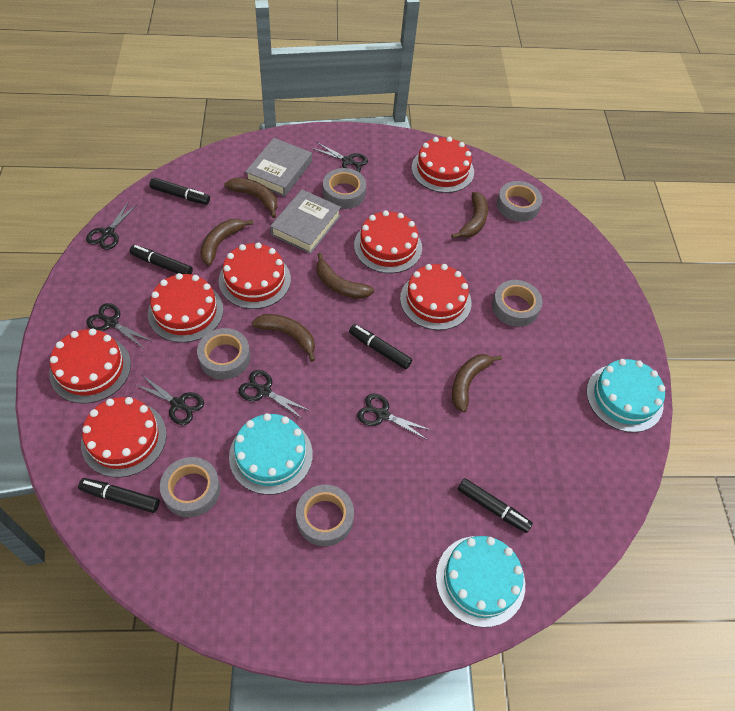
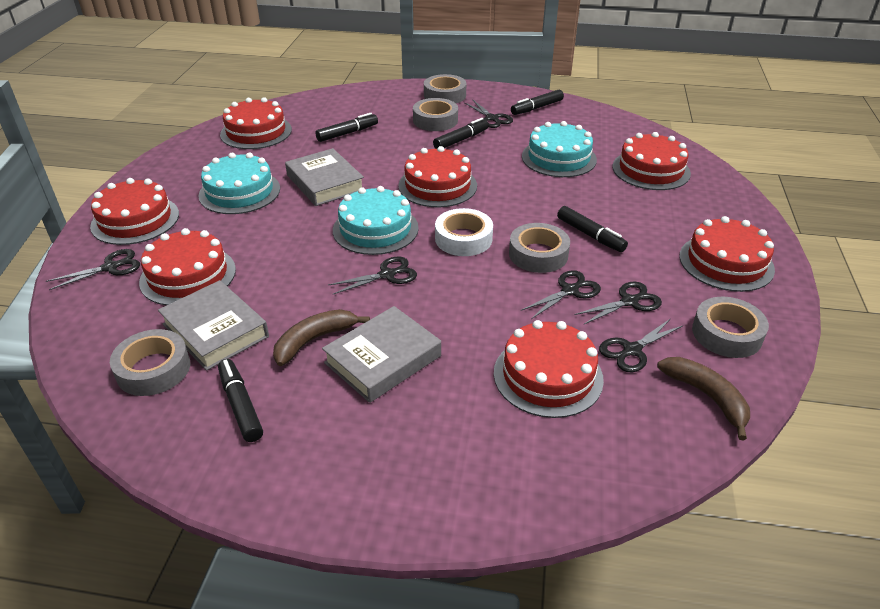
brown banana: [200,219,254,266] [224,178,277,218] [252,314,315,362] [316,253,374,299] [451,192,488,239] [452,354,502,412] = 6 -> [273,309,370,366] [657,357,750,441] = 2
grey book: [245,138,312,197] [270,189,341,254] = 2 -> [158,280,269,371] [285,148,364,206] [322,306,441,403] = 3
grey tape: [160,457,220,517] [197,328,250,380] [296,485,354,546] [323,168,366,209] [492,280,542,327] [497,181,542,222] = 6 -> [110,329,190,396] [413,98,458,131] [424,74,466,103] [509,223,570,273] [692,297,769,358] = 5
white tape: none = 0 -> [435,208,493,256] = 1

